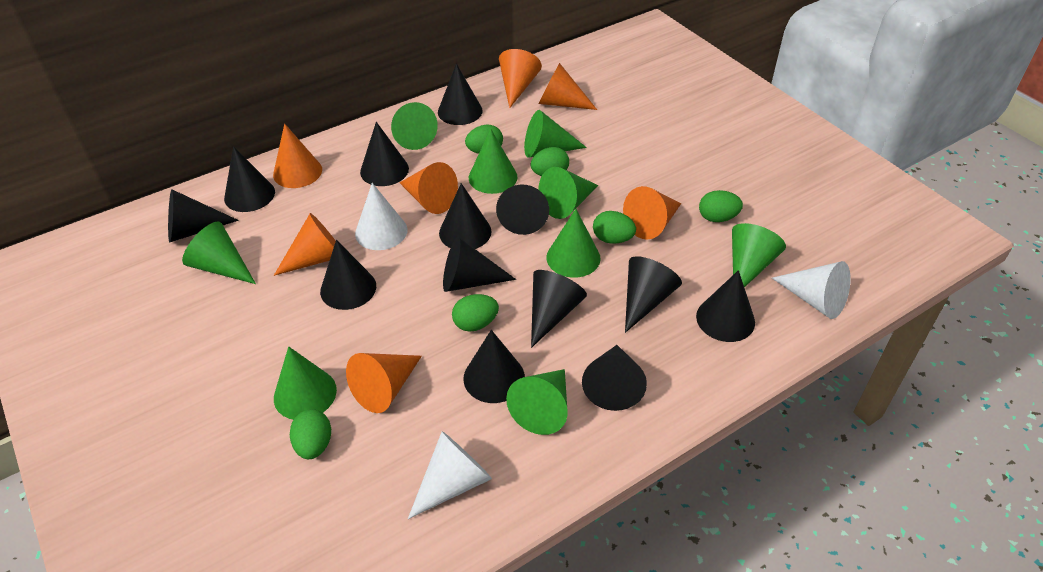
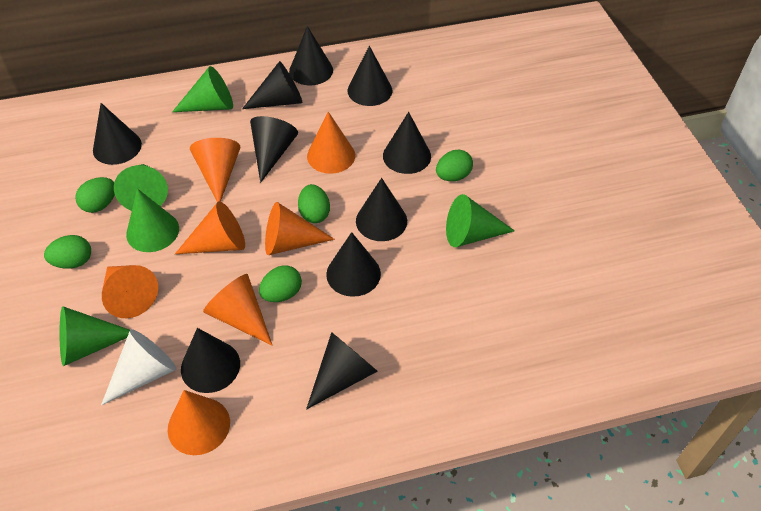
black cone: [168,189,239,242] [224,146,275,212] [320,240,376,310] [360,122,409,186] [438,64,483,125] [439,183,491,249] [443,237,516,292] [463,330,525,403] [496,185,549,235] [531,270,587,348] [582,345,647,411] [625,256,682,333] [696,270,755,342] = 13 -> [93,103,142,165] [181,328,240,393] [242,61,302,109] [250,116,298,183] [289,26,333,85] [306,332,378,410] [326,232,381,297] [348,46,393,106] [356,178,407,241] [383,112,431,174] = 10
green cone: [182,221,256,284] [274,346,337,420] [391,102,438,150] [469,129,517,194] [506,369,568,435] [524,110,587,158] [538,167,598,219] [546,209,601,278] [732,223,786,287] = 9 -> [59,306,130,366] [114,164,168,211] [126,188,179,252] [172,66,233,112] [446,194,515,247] = 5
green egg: [290,409,331,459] [452,294,499,332] [465,124,503,154] [530,147,569,176] [593,211,636,244] [699,190,743,222] = 6 -> [44,235,91,269] [75,177,115,213] [259,265,302,302] [298,184,330,223] [436,150,473,181] = 5
white cone: [355,183,408,250] [408,431,492,519] [772,261,851,319] = 3 -> [101,329,177,405] = 1

